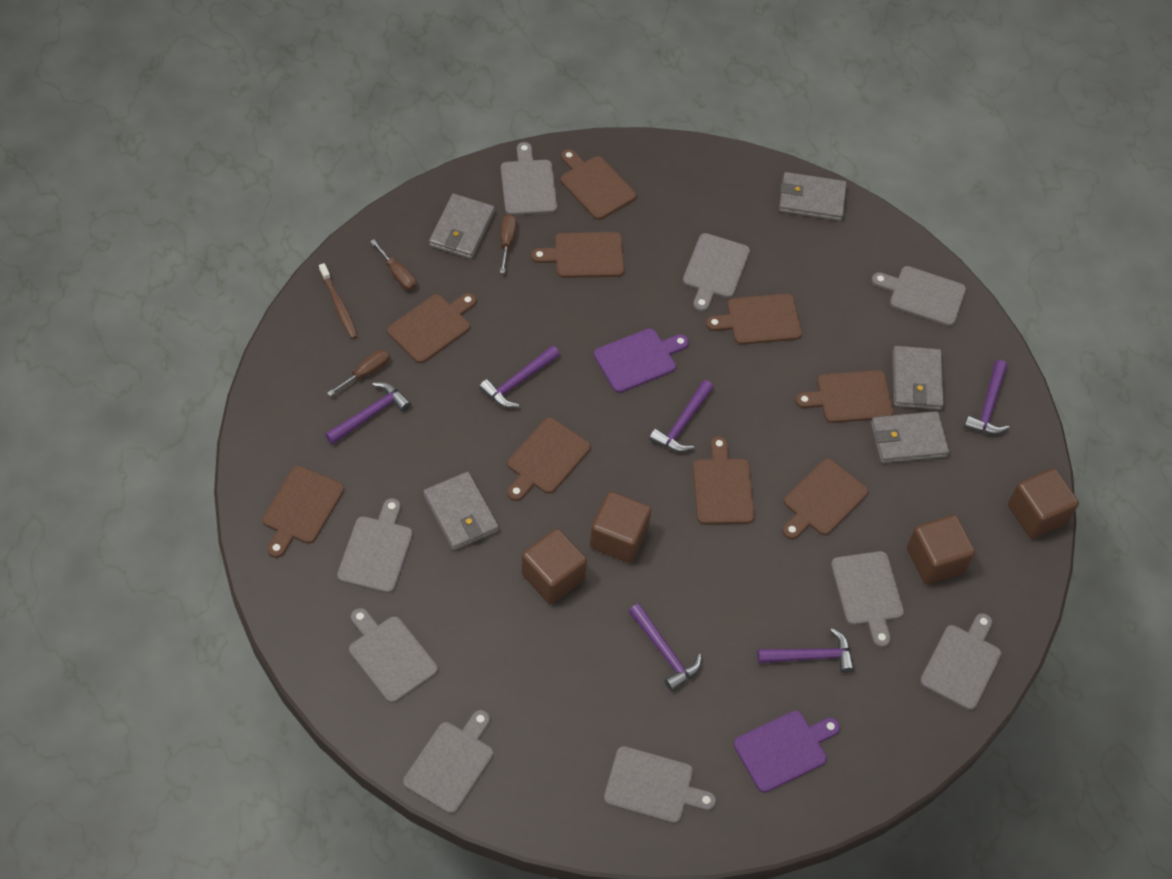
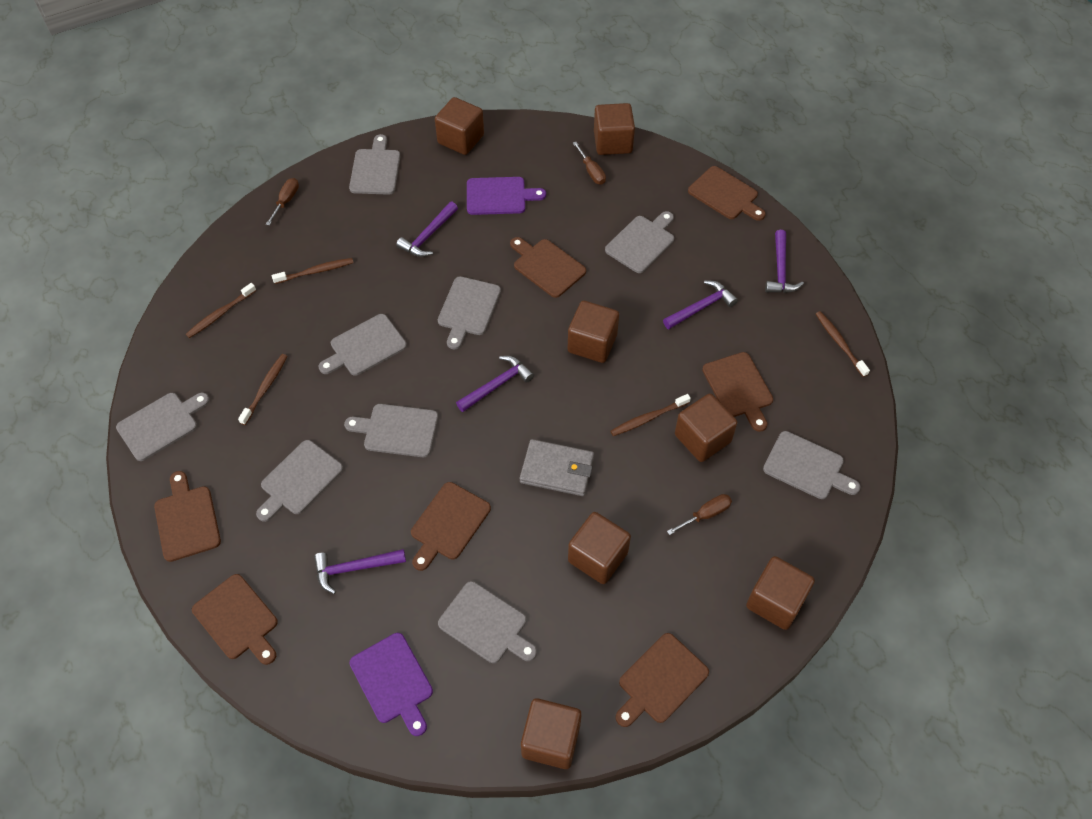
brown cube: [521,528,587,604] [590,491,651,563] [907,515,975,584] [1008,468,1079,539] = 4 -> [435,97,484,155] [521,698,582,769] [568,301,619,363] [568,512,631,584] [594,103,635,155] [675,394,737,462] [746,556,815,630] = 7
brown cutting board: [262,466,344,558] [387,293,476,363] [507,418,591,501] [531,232,624,278] [561,149,636,220] [693,436,755,524] [706,294,802,345] [783,458,868,539] [795,370,894,423] = 9 -> [154,471,221,562] [192,574,278,665] [411,482,491,571] [510,237,586,298] [615,633,709,727] [688,166,766,221] [702,352,773,432] = 7
brown toothbrush: [319,263,358,339] = 1 -> [186,283,256,338] [238,354,287,425] [272,258,354,284] [611,394,691,436] [816,311,870,377] = 5
grey wallet: [423,472,499,550] [429,194,495,259] [779,172,847,221] [871,411,949,463] [892,346,944,410] = 5 -> [520,439,594,496] = 1
purple hammer: [325,382,411,445] [479,345,560,408] [628,603,701,691] [649,380,714,452] [757,628,854,673] [964,360,1009,434] = 6 -> [314,549,406,594] [396,202,458,257] [456,356,534,412] [663,281,738,329] [765,230,804,293] = 5

